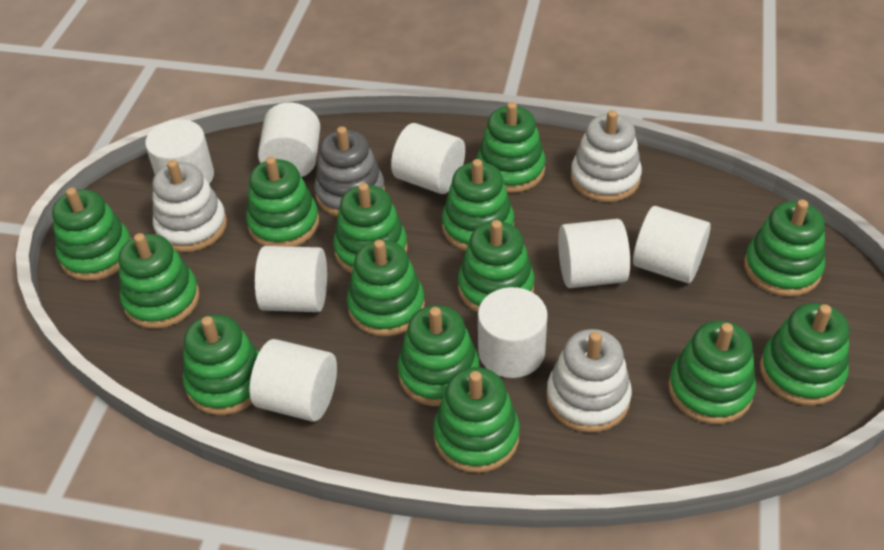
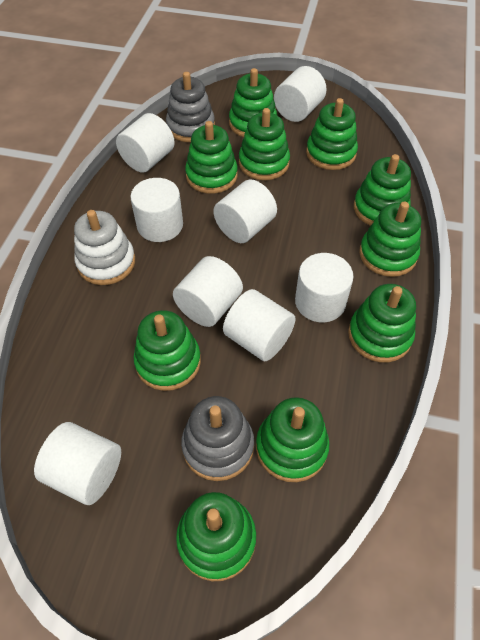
green stacking toy: [52,188,131,281] [118,233,199,329] [183,314,259,415] [246,157,319,247] [333,183,408,274] [347,239,425,336] [398,305,479,406] [433,367,520,473] [442,159,514,251] [458,220,535,313] [477,102,546,193] [668,321,756,424] [744,200,825,297] [760,303,849,406] = 14 -> [133,310,201,391] [176,492,256,581] [185,121,238,194] [229,68,277,137] [239,108,290,180] [256,397,330,482] [306,98,358,170] [348,284,416,362] [354,154,411,226] [359,202,421,277] = 10
grey stacking toy: [314,126,385,217] = 1 -> [166,72,215,142] [181,396,254,481] = 2
white stacking toy: [152,160,227,252] [546,329,632,433] [571,110,642,202] = 3 -> [74,210,135,285] = 1

